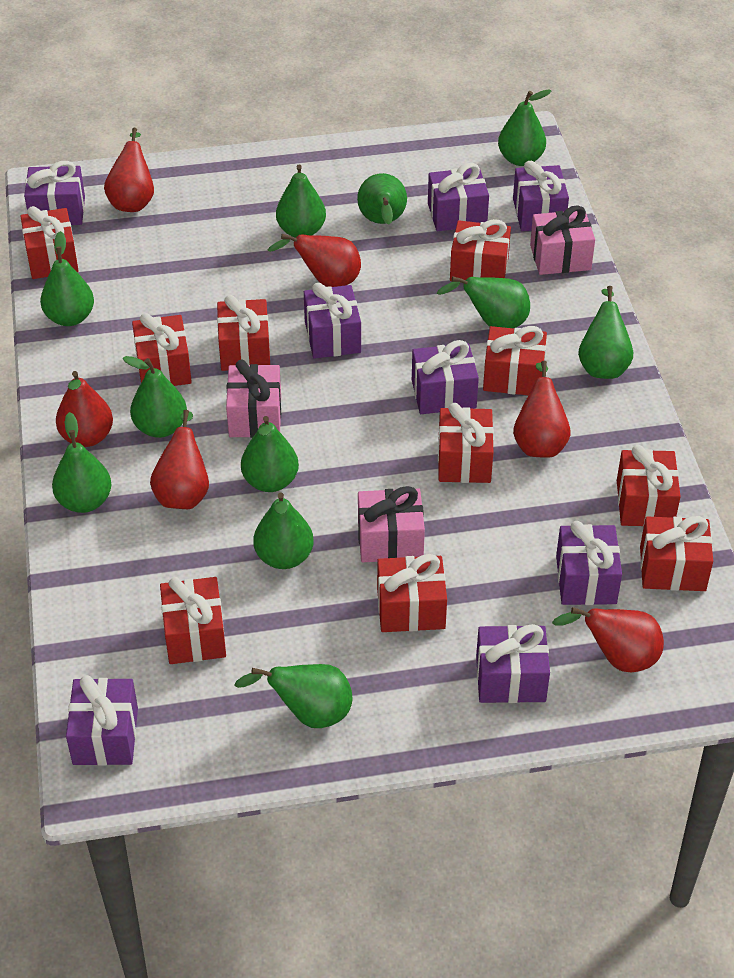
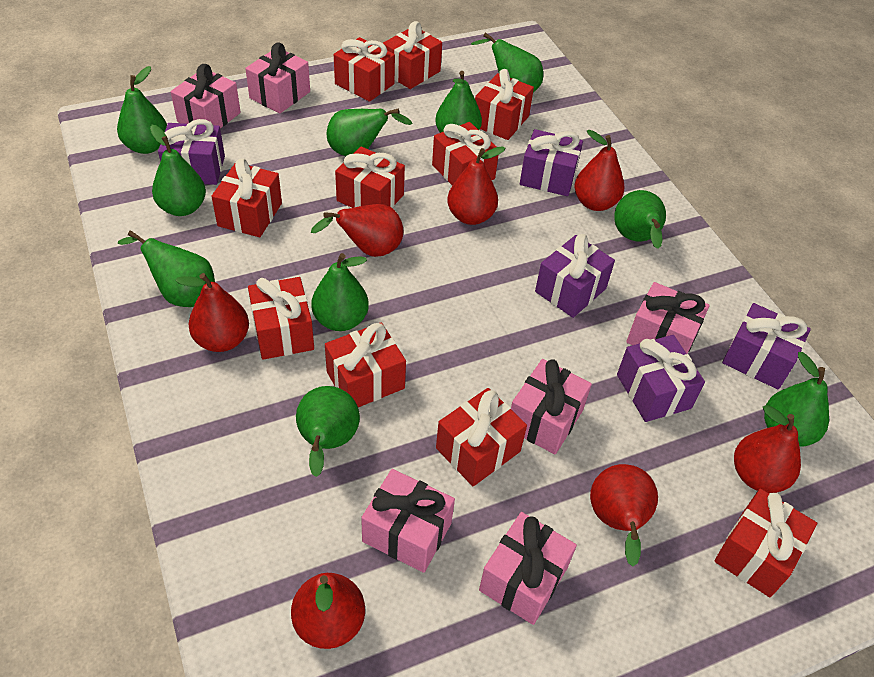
green pear: [40,231,94,326] [52,412,112,513] [123,356,187,438] [234,664,352,728] [241,416,299,492] [254,492,314,569] [276,164,326,238] [357,173,407,225] [437,276,530,328] [498,89,551,166] [578,286,633,379] = 11 -> [117,66,167,154] [118,230,215,307] [150,125,206,216] [296,386,360,477] [311,253,369,331] [327,109,413,156] [435,71,482,133] [471,32,543,92] [614,190,666,249] [764,352,829,447] = 10
pink gift: [226,359,281,438] [358,486,425,562] [530,205,595,275] = 3 -> [171,64,241,128] [245,43,310,113] [361,469,455,573] [479,512,577,625] [511,359,592,454] [626,282,710,354] = 6
purple gift: [24,161,85,225] [66,675,138,766] [304,283,361,359] [412,340,479,414] [428,163,489,231] [476,624,550,703] [513,161,569,231] [556,521,622,605] = 8 -> [158,119,225,185] [520,129,583,196] [535,234,615,318] [617,335,705,422] [722,303,811,390] = 5
red pear: [56,371,113,447] [104,128,154,212] [150,410,209,509] [267,234,361,287] [513,361,570,457] [552,607,664,672] = 6 -> [175,273,249,352] [291,573,365,649] [311,204,403,257] [447,146,505,225] [574,130,624,211] [590,464,658,567] [734,405,801,493] = 7

